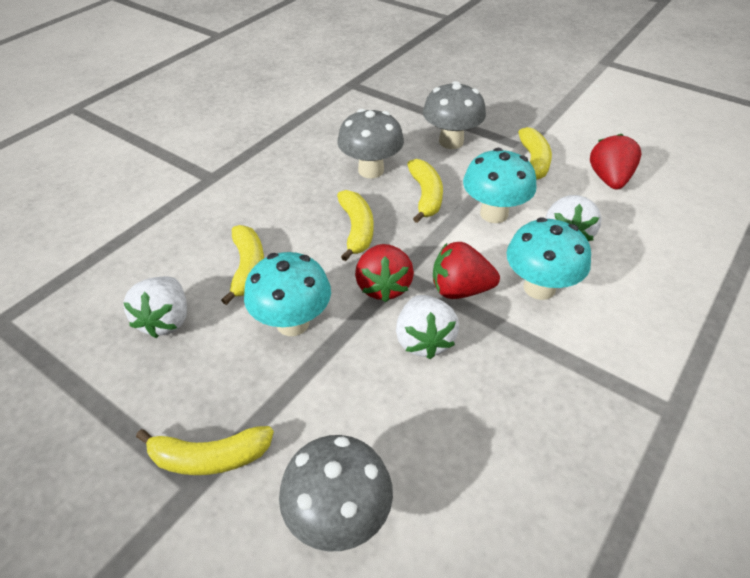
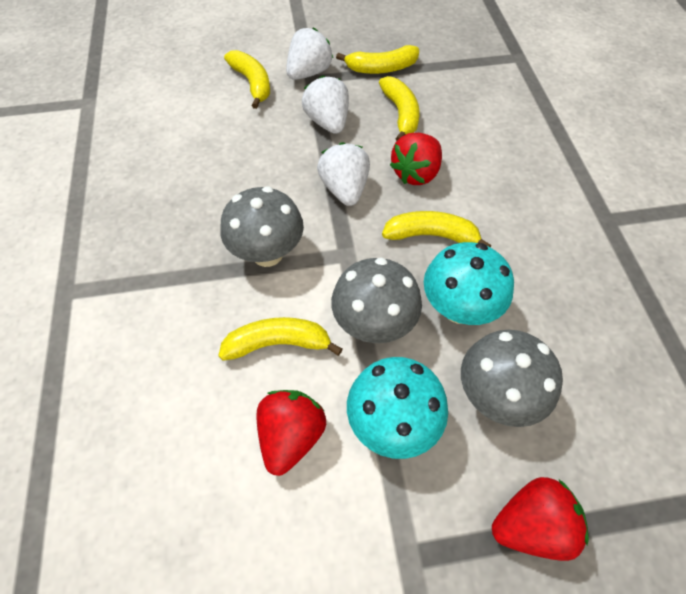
turquoise mushroom: [244,252,331,336] [463,148,537,223] [506,217,591,300] = 3 -> [347,357,448,459] [424,242,514,325] = 2

